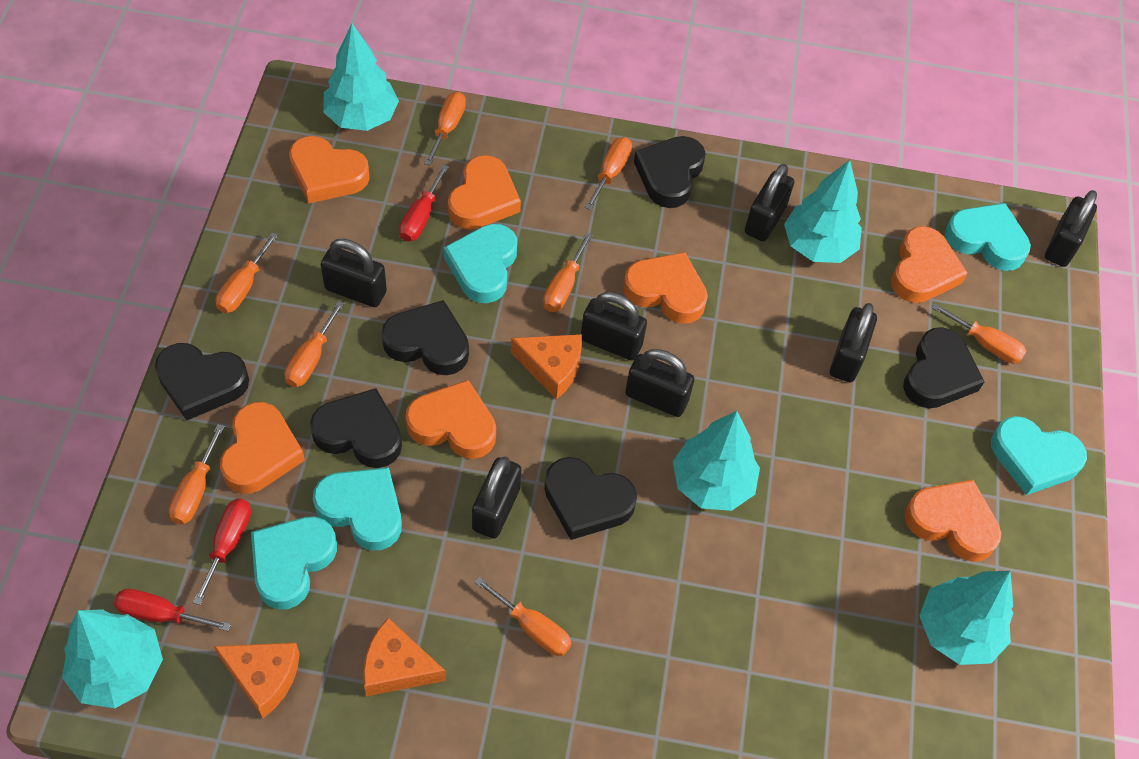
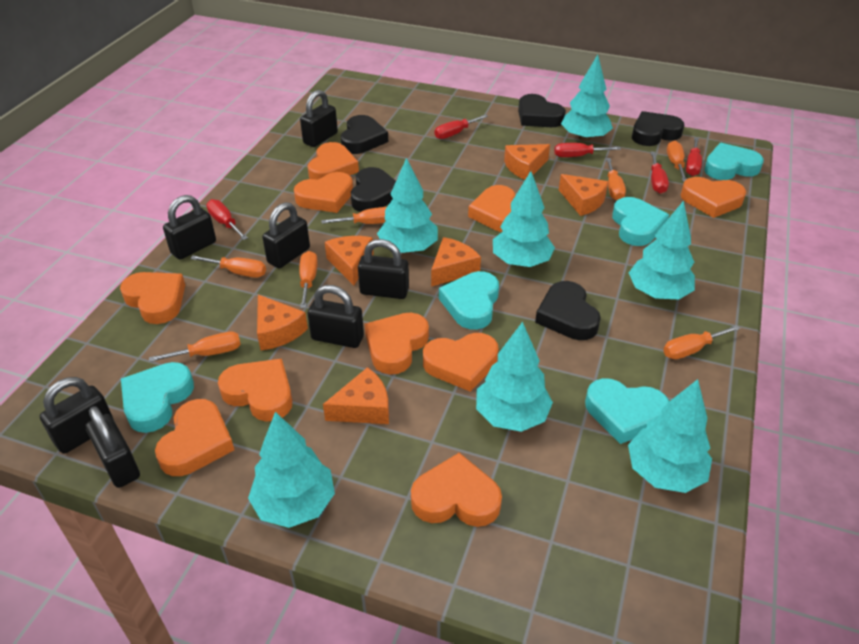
black heart: [155,343,249,421] [310,388,402,468] [381,300,469,375] [544,457,637,540] [634,136,706,208] [903,327,985,408] = 6 -> [341,115,388,154] [351,167,396,212] [518,94,566,127] [535,281,601,340] [632,111,684,146] = 5
orange cheese: [214,643,300,718] [363,618,446,696] [511,334,582,400] = 3 -> [257,294,308,350] [323,367,389,424] [325,236,374,286] [431,237,481,287] [504,144,550,180] [559,174,608,216] = 6
orange heart: [220,402,305,494] [289,136,370,203] [405,380,496,459] [448,155,521,230] [623,252,708,324] [891,226,968,303] [905,480,1001,562] = 7 -> [120,272,185,324] [155,399,234,476] [218,359,292,421] [294,172,353,213] [308,142,359,180] [365,313,429,375] [411,453,502,527] [423,333,499,392] [468,185,515,232] [681,177,746,218] = 10
orange screwdriver: [169,424,225,524] [216,232,278,313] [285,301,344,387] [424,92,466,166] [474,577,572,656] [543,232,593,312] [585,137,632,210] [931,303,1027,364] = 8 -> [149,332,241,362] [190,255,266,278] [299,251,318,308] [321,207,387,224] [606,158,626,200] [663,325,740,359] [667,141,687,182] = 7
red screwdriver: [114,589,231,631] [193,499,251,605] [399,165,449,241] = 3 -> [206,199,248,240] [435,114,488,139] [554,143,621,157] [650,152,669,194] [686,137,702,176] = 5
turquoise tree: [62,609,163,708] [323,24,399,131] [673,411,760,511] [784,160,862,263] [919,571,1013,665] = 5 -> [248,412,335,528] [377,158,438,253] [476,322,553,432] [493,171,555,267] [561,55,613,141] [628,379,712,493] [629,201,695,299] = 7

